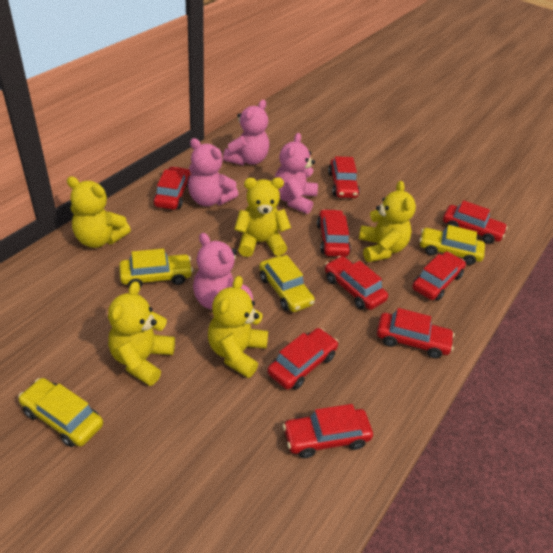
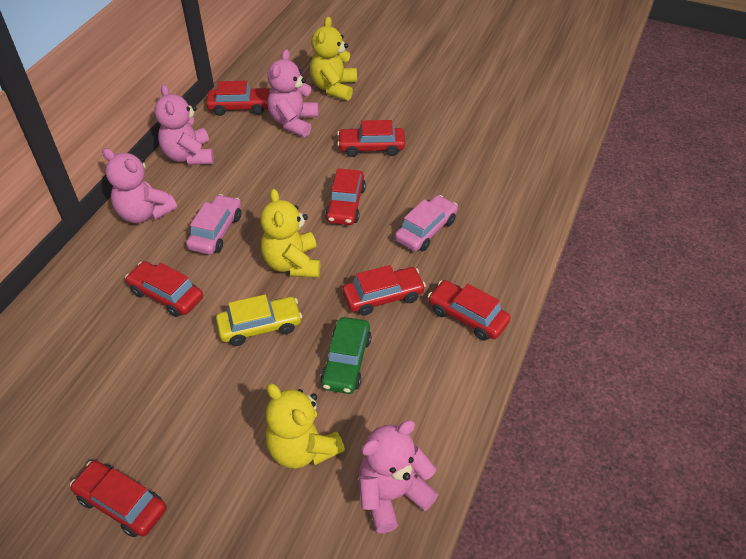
green car: none = 0 -> [320,317,372,394] = 1
pink car: none = 0 -> [186,194,241,255] [395,195,458,251] = 2
red car: [153,166,191,210] [267,328,339,390] [283,404,373,458] [317,209,351,257] [325,256,388,310] [328,156,360,198] [377,308,455,359] [412,252,466,301] [443,200,508,244] = 9 -> [70,460,166,537] [125,261,203,317] [206,81,270,116] [325,168,366,225] [337,120,405,157] [343,265,426,316] [428,280,511,341] = 7
yellow car: [18,378,103,447] [119,249,193,288] [259,255,315,312] [419,225,485,265] = 4 -> [216,295,302,346] = 1
yellow teddy bear: [67,176,131,248] [108,281,175,386] [208,276,268,378] [234,177,291,257] [359,181,416,262] = 5 -> [260,189,320,277] [266,384,345,469] [310,17,357,101] = 3

